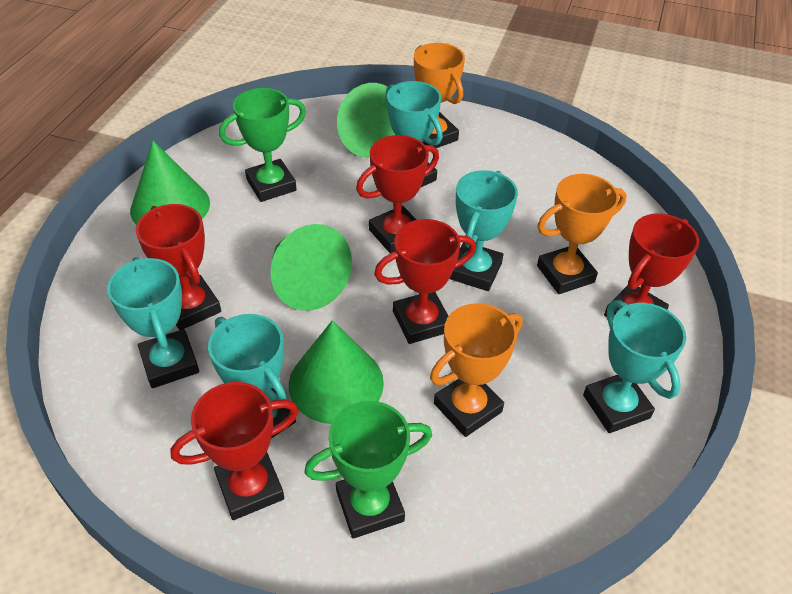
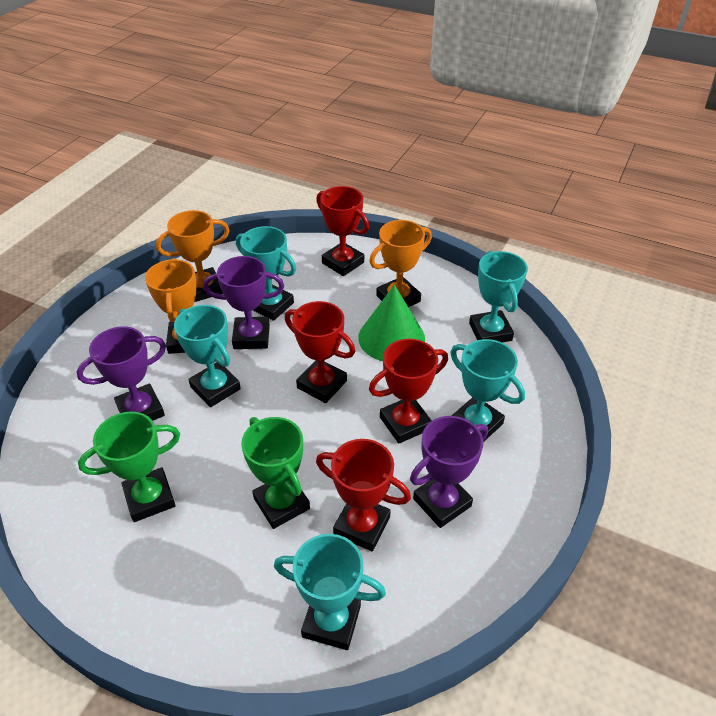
green cone: [130,141,210,225] [270,224,352,310] [289,320,384,424] [337,83,395,158] = 4 -> [358,285,425,361] = 1
purple trophy: none = 0 -> [77,326,166,421] [203,256,284,349] [410,416,488,528] = 3
red trophy: [136,204,221,330] [170,382,299,520] [356,135,439,253] [374,219,476,344] [604,214,699,317] = 5 -> [285,301,355,403] [316,186,369,276] [316,439,411,551] [369,339,448,444] = 4

